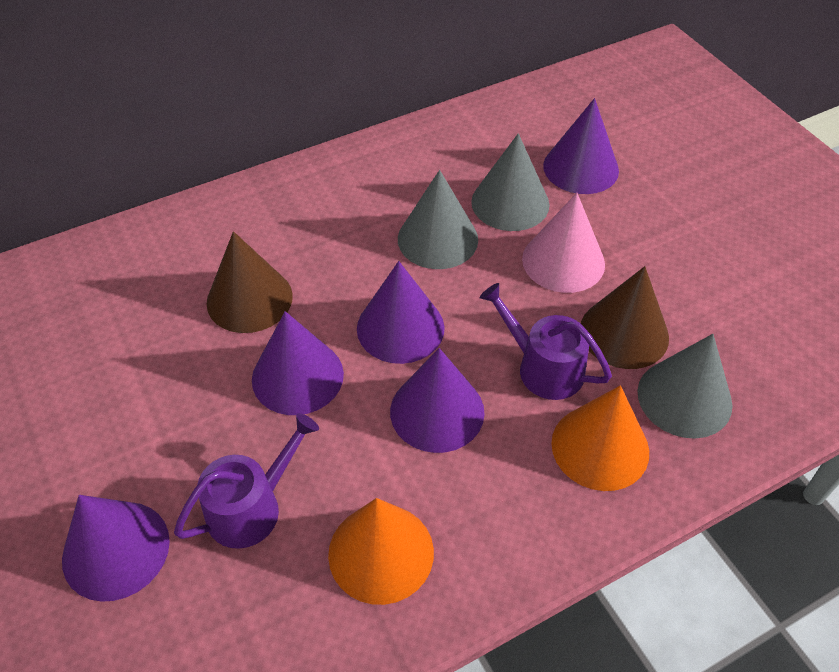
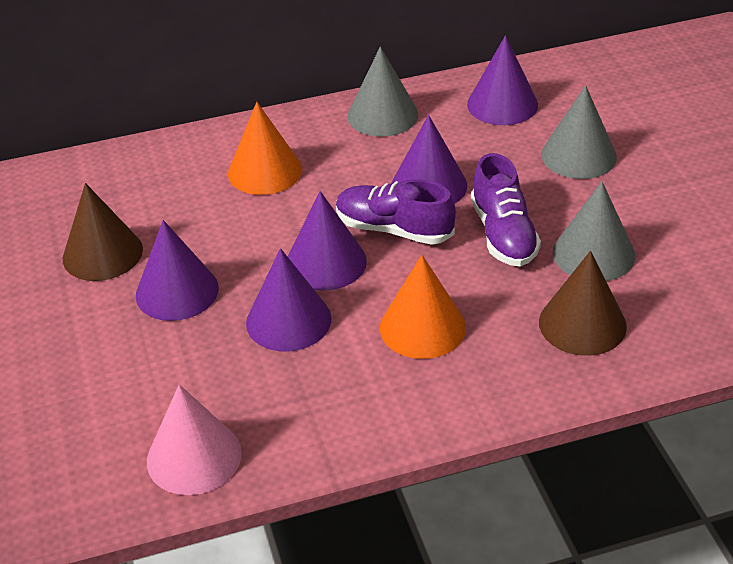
purple shoe: none = 0 -> [336,179,456,245] [471,153,541,267] = 2
purple watering can: [174,413,319,549] [480,283,612,400] = 2 -> none = 0

